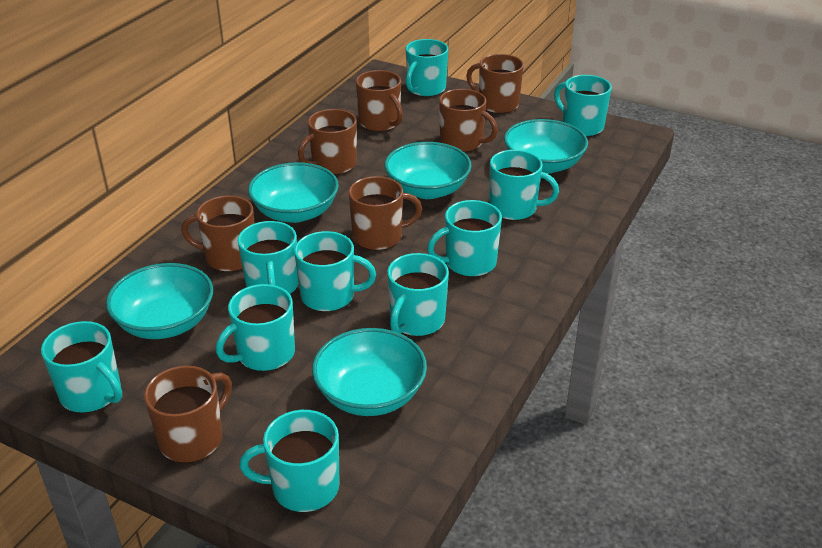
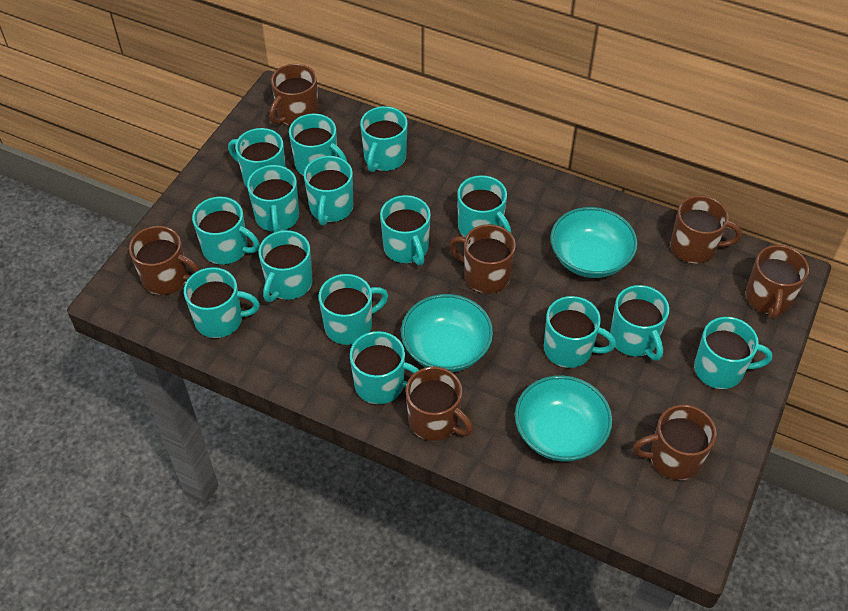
turquoise bowl: [106,263,213,339] [248,162,339,223] [312,328,427,416] [385,142,472,199] [504,119,588,174] = 5 -> [401,294,493,372] [515,375,612,462] [550,207,638,278] = 3
turquoise mug: [41,321,122,413] [216,284,295,371] [238,221,299,294] [239,410,339,512] [294,231,376,312] [387,253,449,337] [406,39,448,97] [427,200,502,277] [489,150,559,221] [554,75,612,137] = 10 -> [184,267,260,338] [192,197,260,265] [228,128,286,187] [247,165,299,232] [258,230,313,302] [289,114,347,176] [304,156,353,226] [319,274,388,345] [350,331,419,404] [360,106,408,172] [380,195,431,266] [457,175,511,237] [544,296,616,368] [610,285,669,361] [694,317,772,389] = 15

